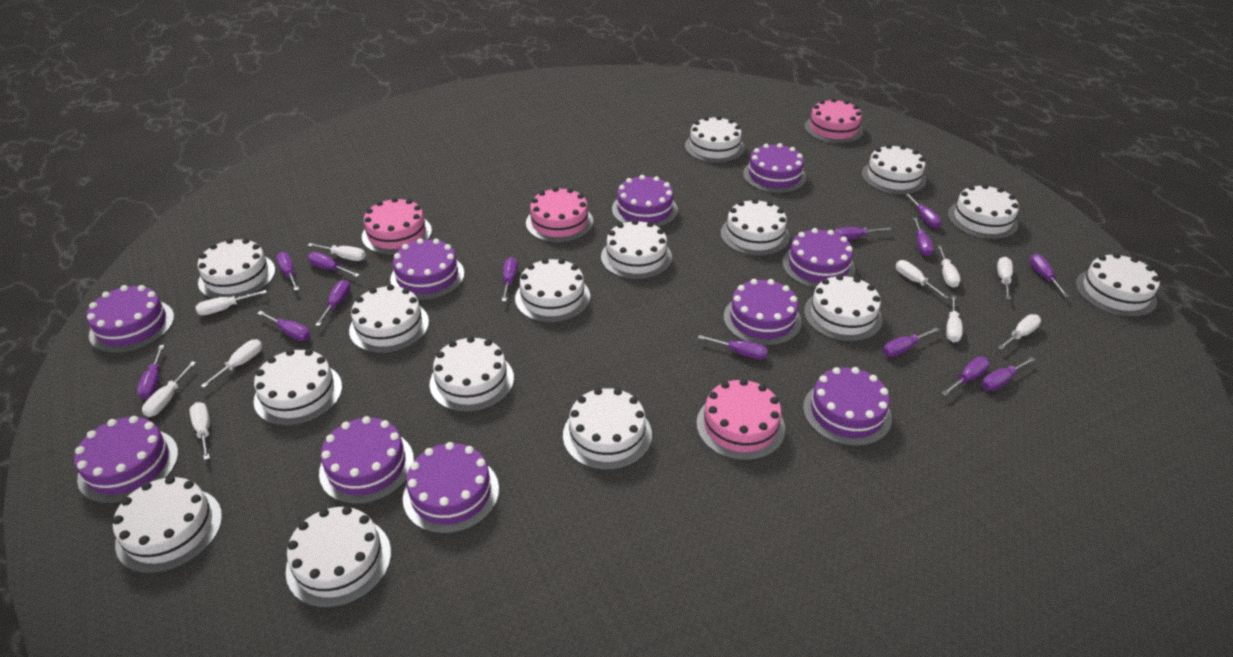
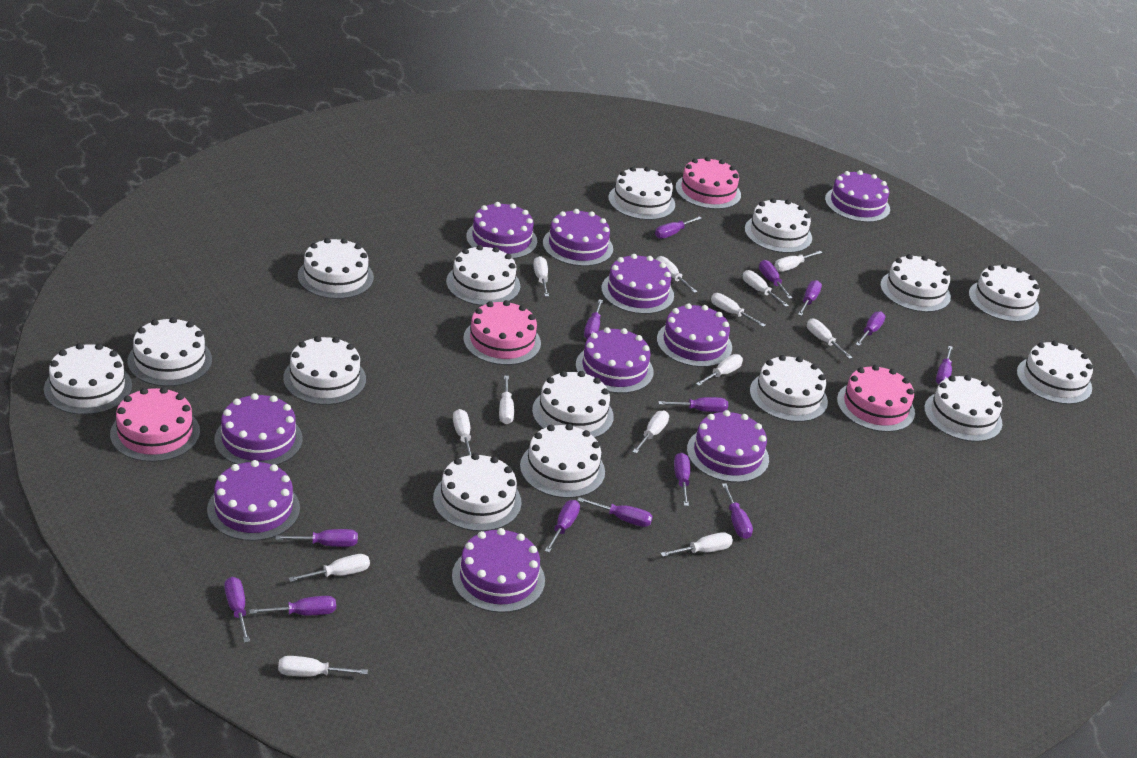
white screwdriver: [142,361,196,417] [190,402,210,460] [196,290,267,315] [201,339,262,388] [308,243,366,261] [896,260,948,299] [937,245,960,288] [946,296,963,342] [997,257,1013,299] [997,314,1041,350] = 10 -> [278,656,368,677] [288,554,370,582] [453,409,472,455] [499,376,514,424] [533,256,549,297] [632,410,669,454] [656,256,698,293] [660,532,733,557] [696,354,743,386] [711,293,766,327] [743,270,789,307] [774,251,823,272] [807,319,853,359] = 13

